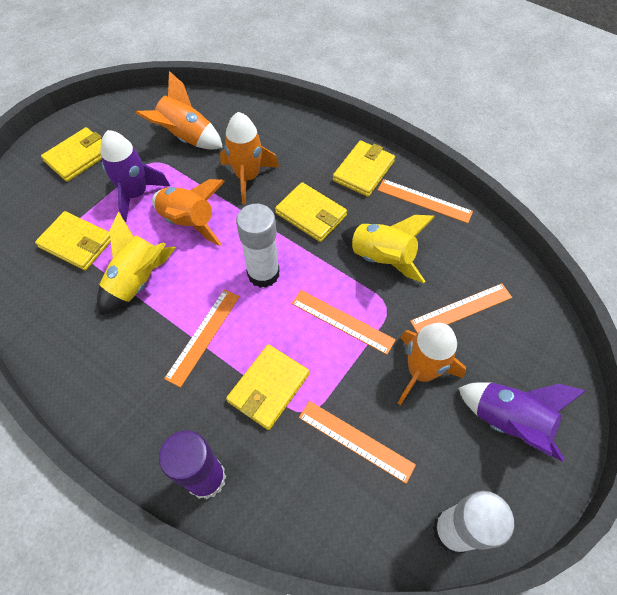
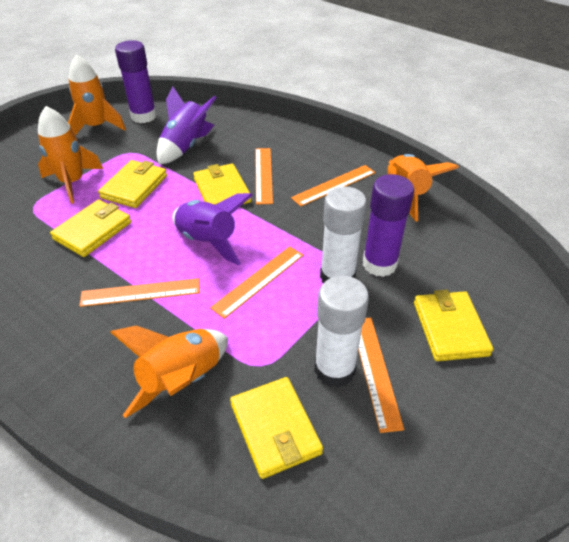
purple glue stick: [159,430,226,499] = 1 -> [115,40,157,123] [363,174,414,277] = 2
yellow rocket: [97,212,176,315] [341,215,435,283] = 2 -> none = 0

